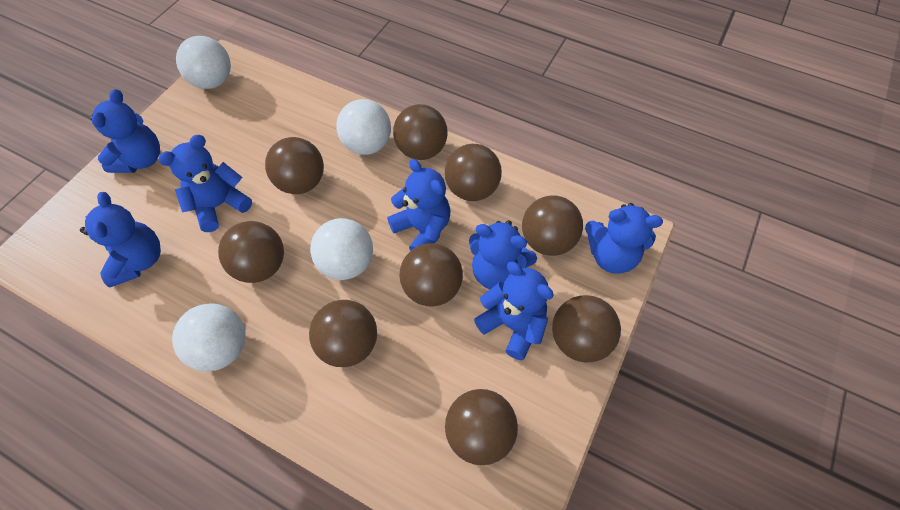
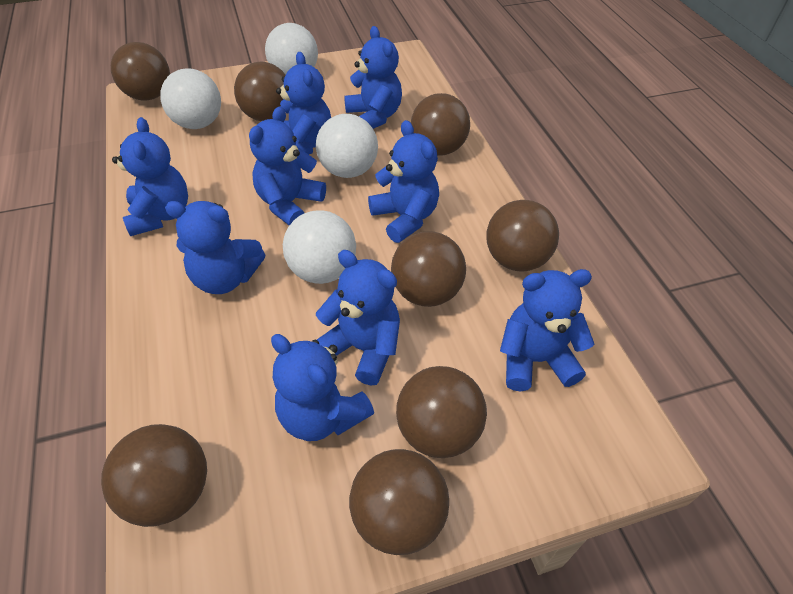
blue teddy bear: [80,192,161,287] [90,89,160,173] [158,135,252,232] [387,159,450,251] [469,220,537,289] [474,262,553,360] [585,203,663,274] = 7 -> [112,117,188,236] [165,201,265,294] [249,106,326,226] [271,334,374,441] [276,52,331,155] [316,250,400,386] [344,26,402,129] [368,120,439,243] [500,269,594,392] = 9
brown ball: [218,221,284,283] [265,137,324,194] [309,300,377,367] [393,104,448,160] [399,243,463,307] [445,144,502,201] [445,389,518,465] [522,195,583,256] [552,295,621,363] = 9 -> [101,424,207,527] [111,42,170,101] [234,62,285,121] [349,449,449,555] [391,231,466,307] [396,366,487,458] [411,93,470,156] [486,200,559,271] = 8

